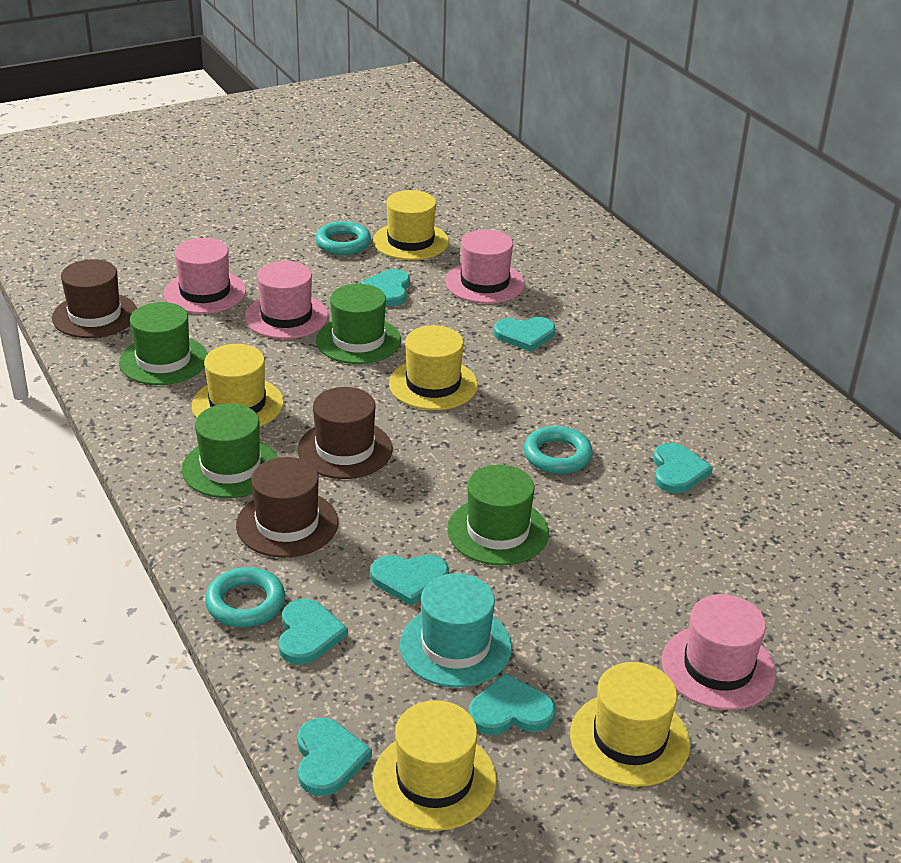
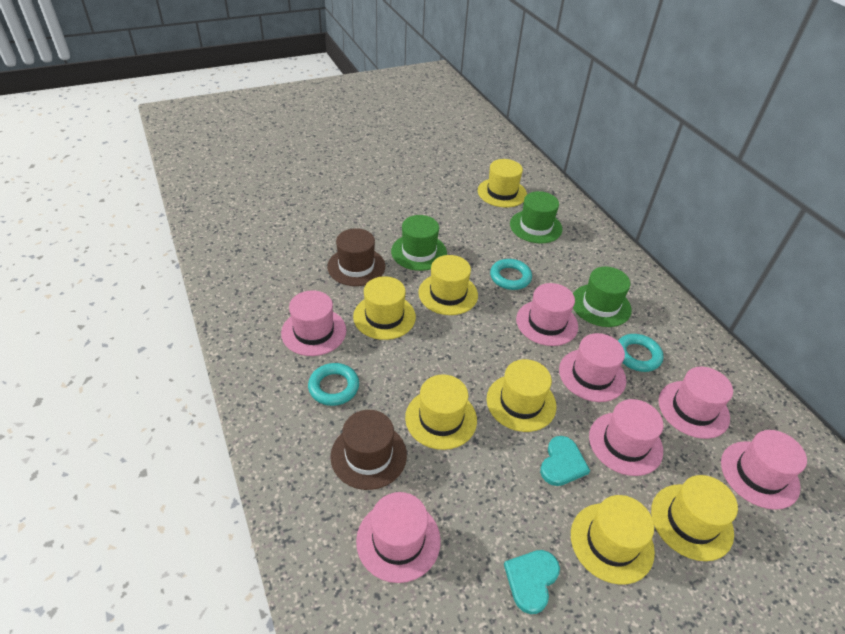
brown hat: [52,259,137,338] [236,457,338,558] [297,387,393,479] = 3 -> [327,228,385,286] [330,410,407,490] = 2
green hat: [119,302,207,385] [182,404,278,498] [316,284,401,364] [447,465,549,566] = 4 -> [391,215,447,271] [510,191,563,244] [573,266,632,327] = 3
pink hat: [164,238,246,314] [245,261,328,339] [445,229,525,304] [662,594,776,710] = 4 -> [281,290,346,356] [356,492,441,583] [516,283,578,346] [559,333,626,402] [589,399,663,476] [659,367,733,439] [721,430,807,510] = 7
turquoise hat: [400,573,512,688] = 1 -> none = 0
turquoise heart: [278,599,348,665] [297,718,372,796] [360,269,410,306] [370,555,449,606] [469,673,555,735] [494,317,555,352] [653,443,713,493] = 7 -> [504,550,560,614] [540,436,590,486] = 2
yellow hat: [192,344,284,427] [372,700,497,831] [373,190,449,260] [389,325,478,410] [570,662,690,787] = 5 -> [353,276,416,340] [405,374,477,450] [418,255,478,315] [478,159,527,207] [487,359,556,432] [571,495,655,585] [651,475,738,561] = 7

